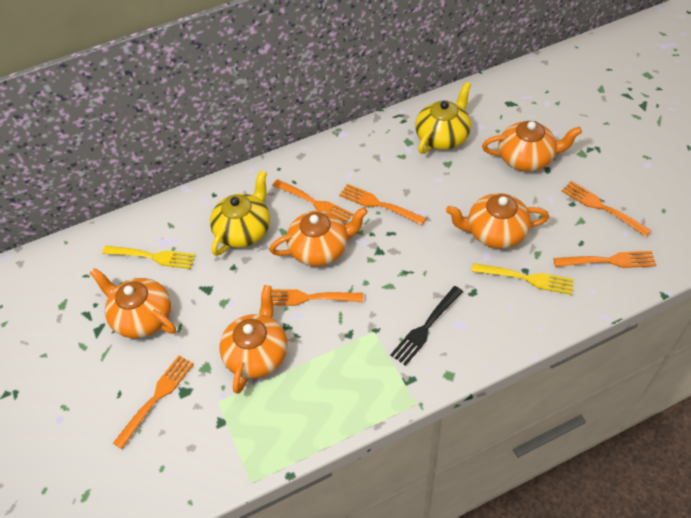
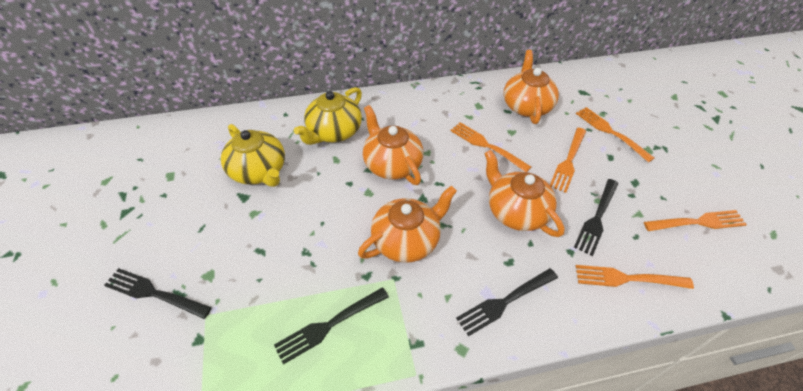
black fork: [390,286,463,366] = 1 -> [104,268,212,319] [274,287,389,365] [456,268,558,336] [574,179,619,256] = 4
orange fork: [113,356,194,449] [271,289,363,306] [272,179,353,225] [339,184,426,225] [554,251,656,268] [562,181,652,237] = 6 -> [450,122,531,172] [550,128,586,193] [576,107,654,163] [576,265,694,289] [644,210,747,231] = 5
orange teapot: [90,268,176,338] [220,285,287,394] [270,207,368,266] [446,193,549,248] [482,121,582,171] = 5 -> [358,186,457,263] [363,105,424,185] [484,150,565,237] [504,50,559,124] = 4
yellow fork: [102,246,196,269] [472,263,574,295] = 2 -> none = 0

